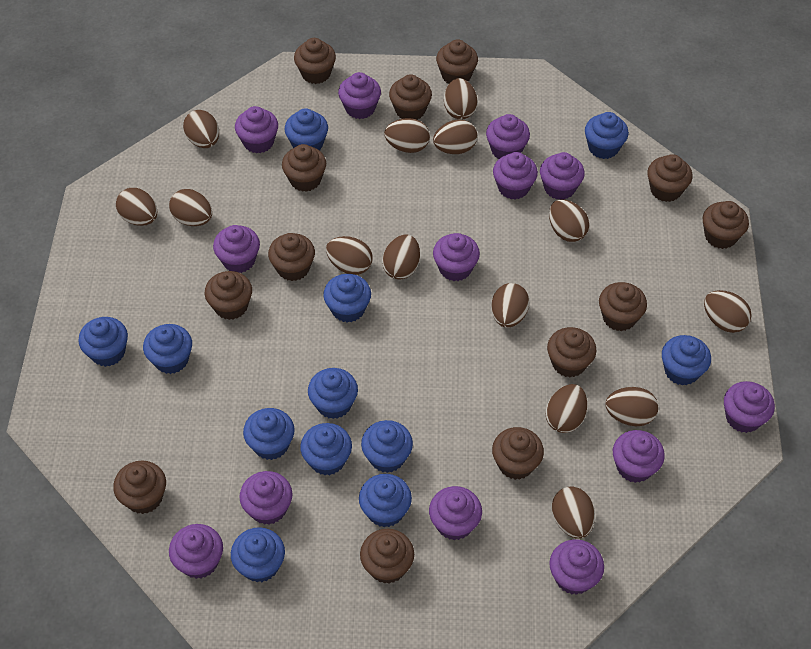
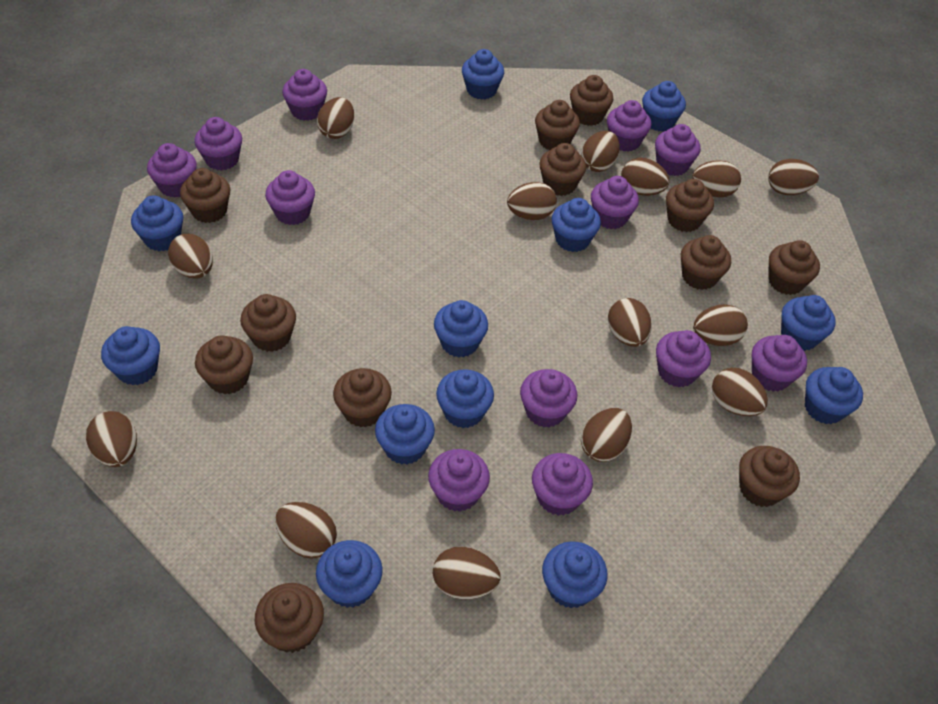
brown cupcake: [113,461,166,514] [205,271,252,320] [268,233,315,281] [282,144,326,192] [294,38,336,84] [360,529,414,584] [389,74,432,120] [436,39,478,83] [492,427,544,480] [547,327,597,377] [599,282,647,331] [647,154,692,202] [703,201,749,249] = 13 -> [180,168,230,223] [195,336,253,395] [240,294,296,352] [255,583,324,653] [333,368,392,427] [535,100,580,150] [539,143,586,196] [570,75,613,126] [666,179,714,232] [681,235,731,290] [739,446,800,507] [768,240,820,295] = 12
purple cupcake: [169,524,223,579] [213,225,260,273] [235,106,278,153] [239,471,293,525] [338,72,381,119] [429,486,482,540] [433,233,480,281] [486,114,530,159] [493,152,538,199] [540,152,585,200] [549,539,604,595] [613,430,665,483] [724,381,775,433] = 13 -> [147,143,197,198] [194,117,242,171] [265,170,315,225] [282,69,327,121] [428,449,490,512] [520,369,577,428] [532,453,593,516] [591,176,639,229] [607,100,652,152] [655,124,701,176] [656,330,711,388] [752,335,807,392] = 12

